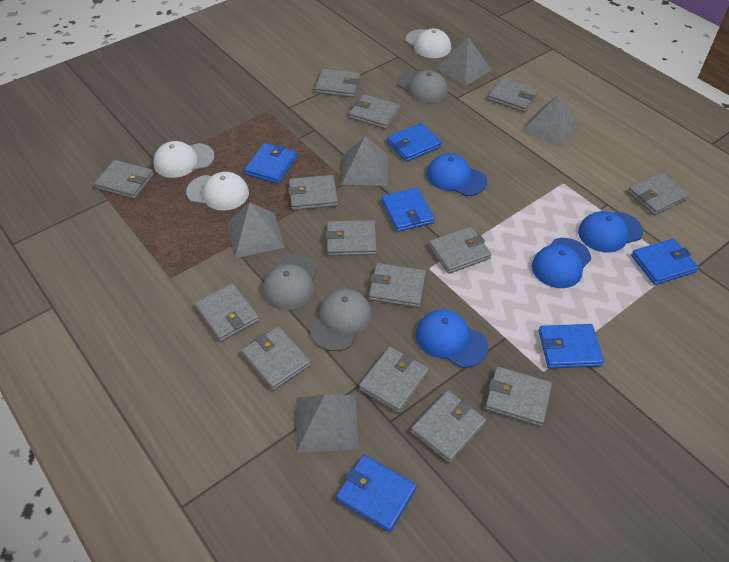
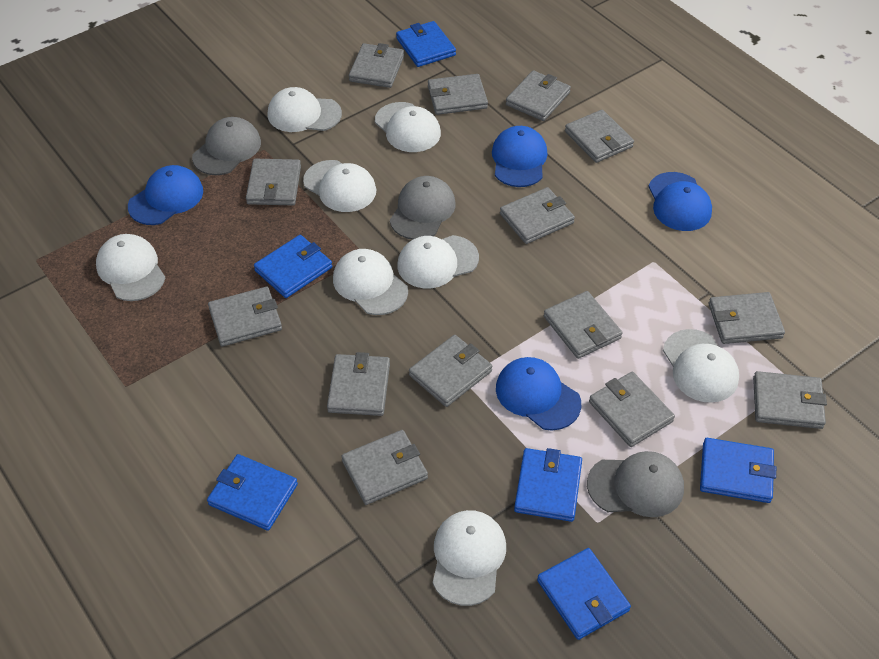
grey pyramid: [227,202,285,258] [296,395,359,453] [341,136,388,186] [436,37,492,86] [522,95,578,147] = 5 -> none = 0
white cap: [153,141,215,178] [186,172,249,211] [405,29,451,58] = 3 -> [96,234,165,301] [268,87,342,132] [303,160,376,212] [333,249,408,315] [375,102,441,152] [397,235,479,288] [433,510,506,606] [663,329,739,403] = 8

